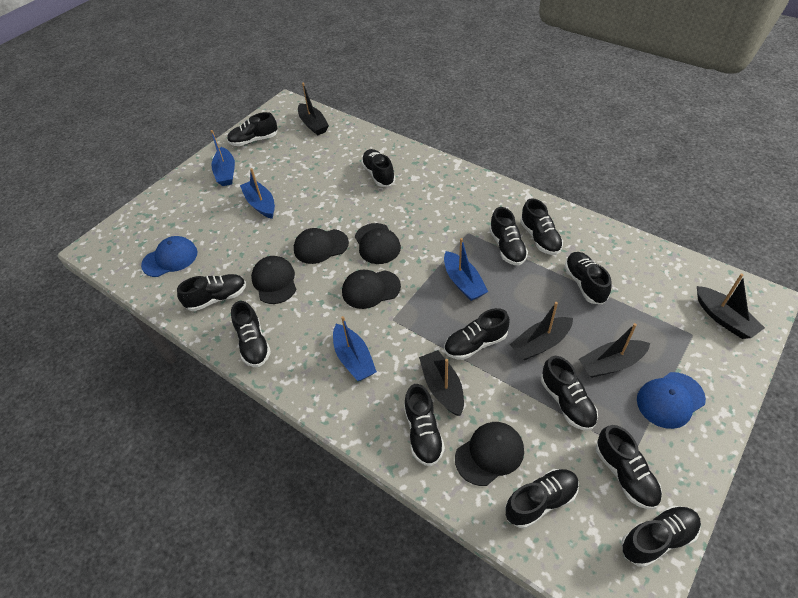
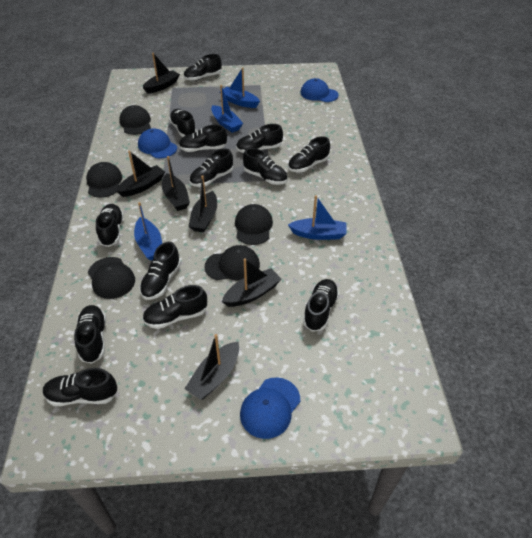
black boat: [298,83,329,135] [419,350,464,416] [510,302,573,360] [579,323,650,378] [697,274,765,339] = 5 -> [116,151,165,197] [142,53,180,94] [162,156,190,211] [184,334,239,400] [188,175,217,233] [222,258,281,307] = 6
blue cap: [141,236,198,277] [637,372,706,429] = 2 -> [138,128,177,158] [240,377,300,439] [300,78,339,102] = 3

